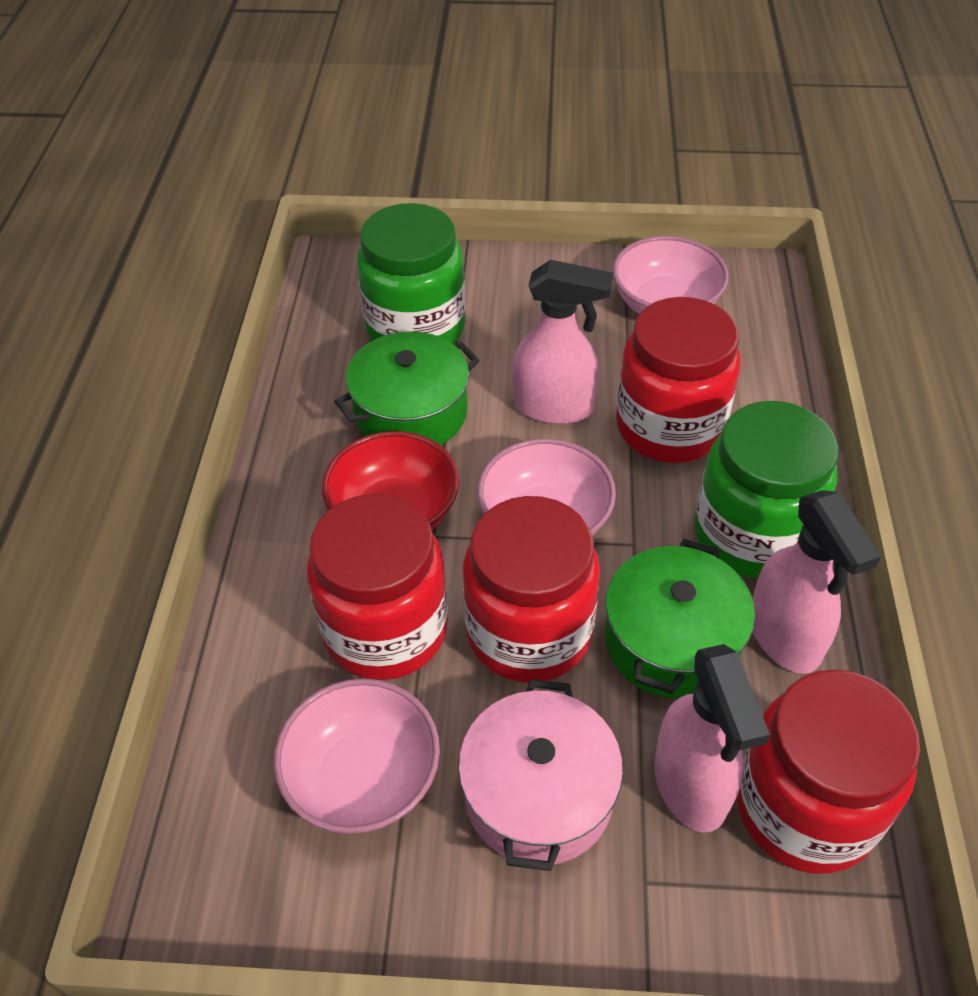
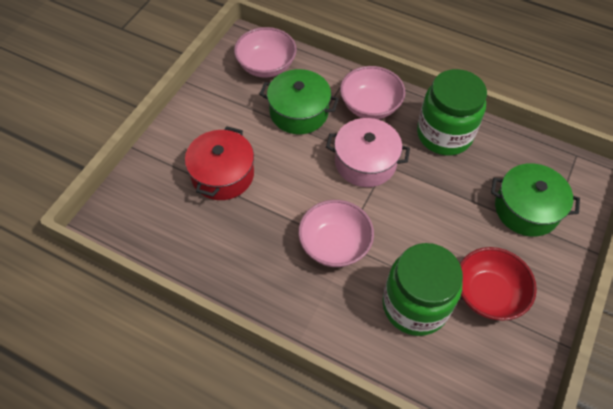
pink spray bottle: [513,259,613,424] [654,644,770,832] [753,490,881,674] = 3 -> none = 0
red jar: [307,494,448,680] [463,496,600,683] [616,297,741,463] [737,669,920,874] = 4 -> none = 0
red pot: none = 0 -> [185,126,254,200] = 1

